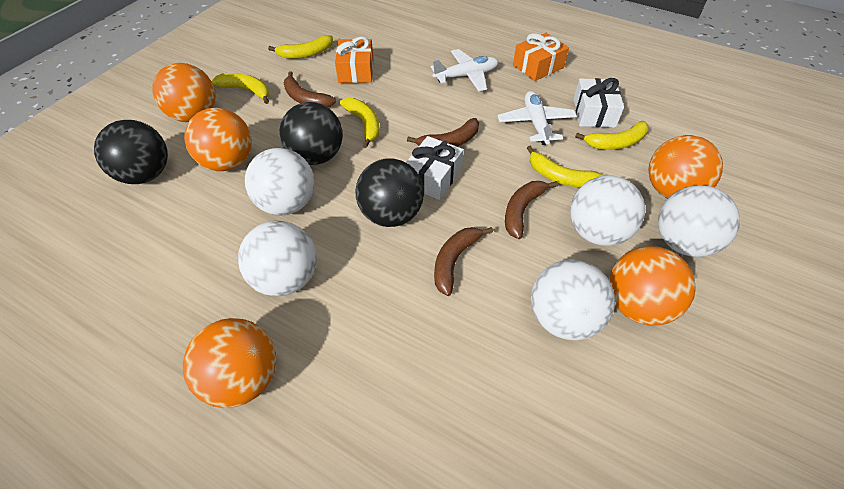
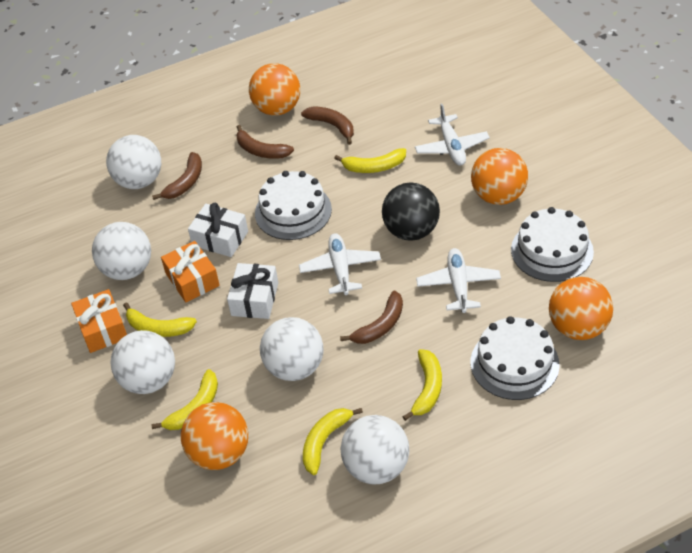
black ball: [94,120,168,184] [280,102,343,165] [356,158,424,227] = 3 -> [382,182,440,241] = 1
orange ball: [152,63,216,122] [183,318,276,408] [184,108,252,171] [609,246,696,326] [648,135,723,198] = 5 -> [181,402,248,470] [249,63,300,116] [471,148,528,205] [549,277,613,340] = 4
white cake: none = 0 -> [255,171,332,240] [470,316,560,400] [511,207,594,282] = 3
white plane: [431,49,498,91] [498,91,577,145] = 2 -> [299,233,381,295] [415,103,490,166] [416,248,501,313] = 3

